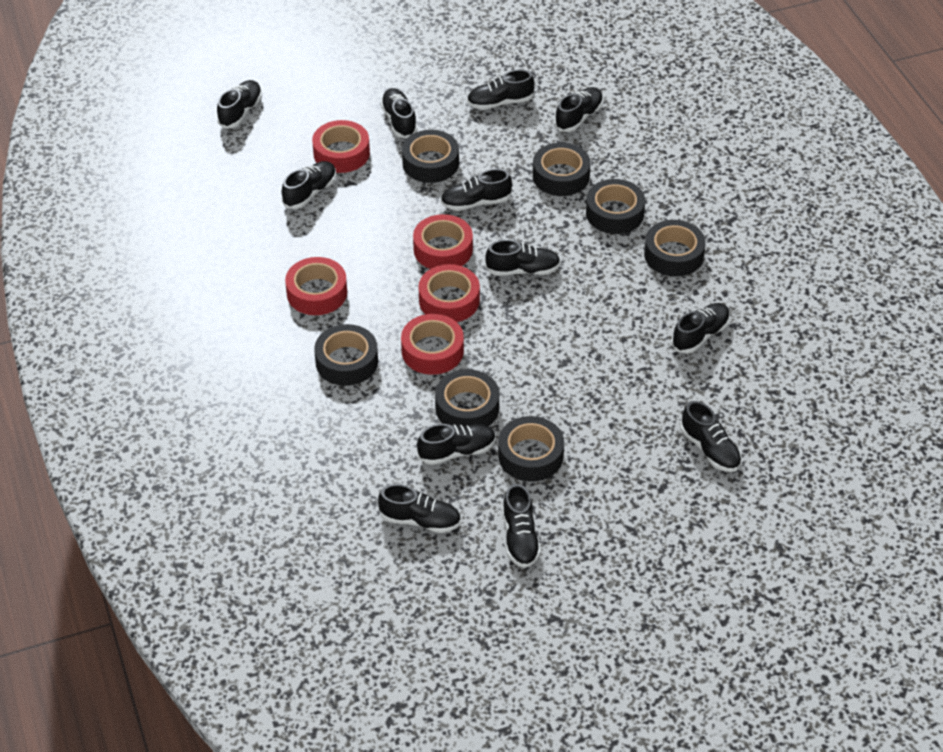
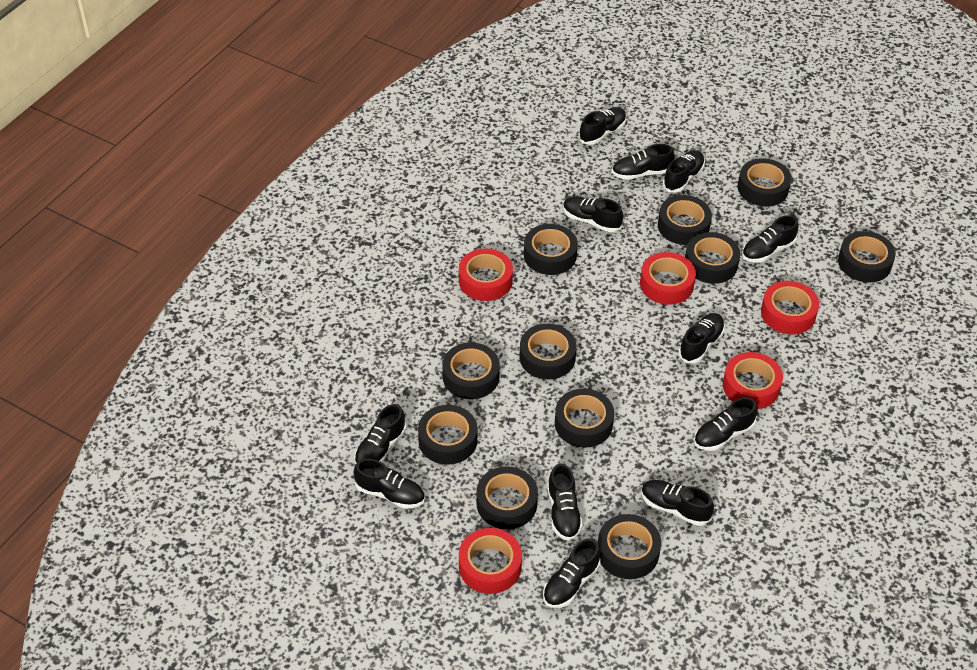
black tape: [314,324,378,386] [402,130,459,183] [435,369,499,426] [498,416,564,482] [533,143,591,196] [586,179,645,234] [644,220,706,277] = 7 -> [418,405,477,465] [442,342,500,399] [476,467,538,529] [519,324,577,379] [524,224,578,275] [555,389,614,448] [598,514,661,579] [658,195,712,245] [685,232,740,284] [738,158,791,207] [838,231,896,283] = 11

